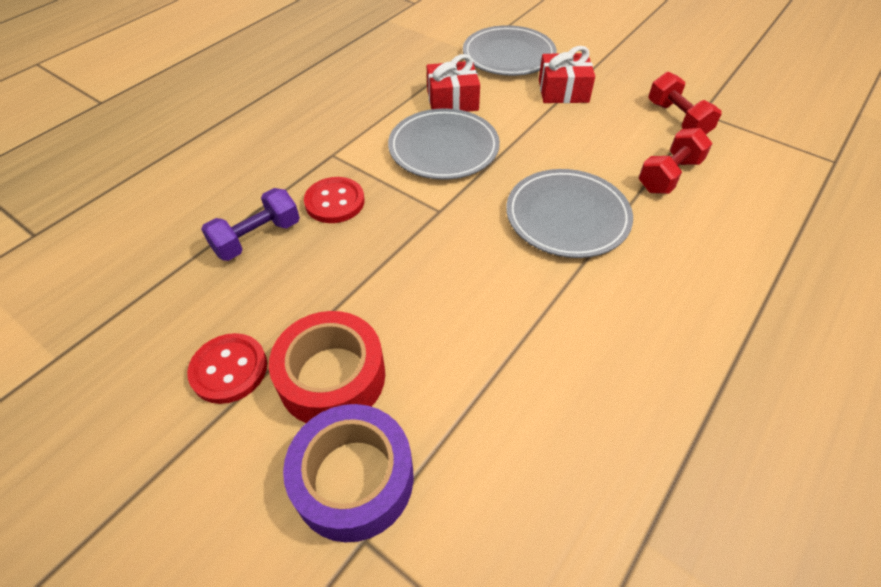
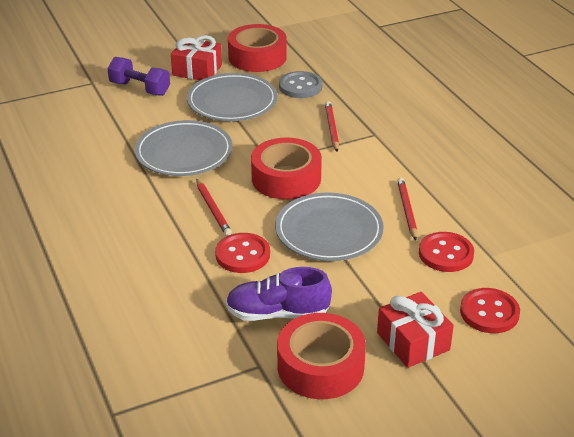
grey button: none = 0 -> [279,71,322,98] = 1
purple shoe: none = 0 -> [226,267,332,321] = 1
purple tape: [283,404,414,542] = 1 -> none = 0
red button: [187,333,267,404] [304,177,365,223] = 2 -> [215,233,270,273] [419,232,474,272] [460,288,520,333] = 3
red dumbbell: [639,128,712,194] [648,72,721,134] = 2 -> none = 0
red pencil: none = 0 -> [196,178,232,236] [325,101,339,152] [397,177,417,241] = 3
red tape: [269,311,385,423] = 1 -> [228,24,287,72] [251,138,322,199] [277,313,366,399] = 3

